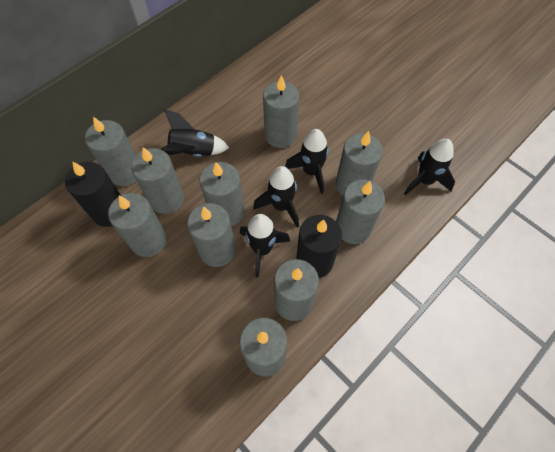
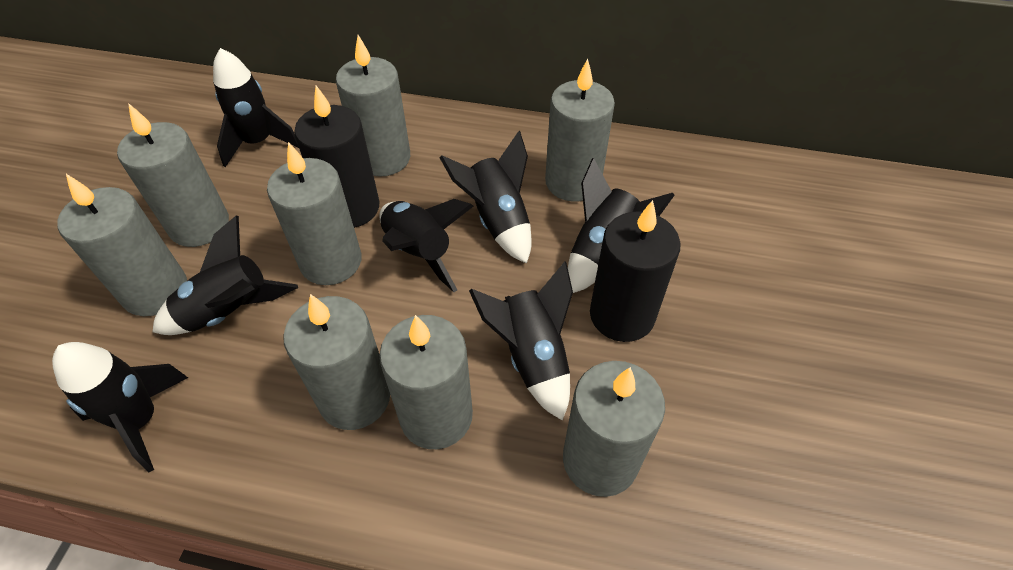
black rocket: [161,109,229,157] [240,214,290,277] [253,166,299,227] [285,129,329,194] [404,139,455,196] = 5 -> [52,342,188,472] [153,216,298,335] [213,48,299,167] [379,199,474,292] [439,131,532,264] [469,261,573,420] [568,158,675,293] = 7
grey candle: [85,117,136,186] [108,193,167,257] [131,147,184,214] [187,203,236,267] [200,162,245,226] [239,318,287,376] [263,75,299,148] [274,259,319,321] [336,131,383,196] [336,179,385,244] = 10 -> [57,174,187,316] [117,103,229,247] [267,142,362,285] [283,294,390,430] [336,35,410,177] [379,315,473,449] [545,59,615,202] [563,361,665,497] = 8

